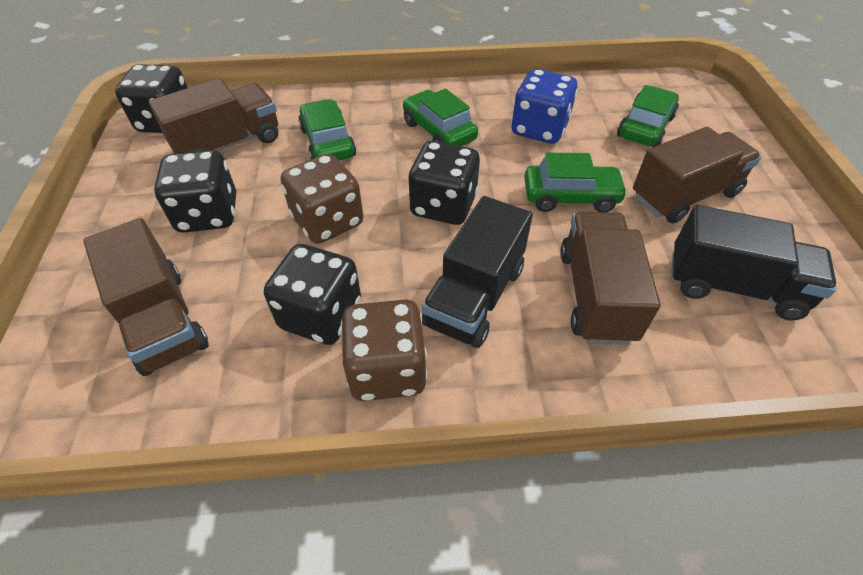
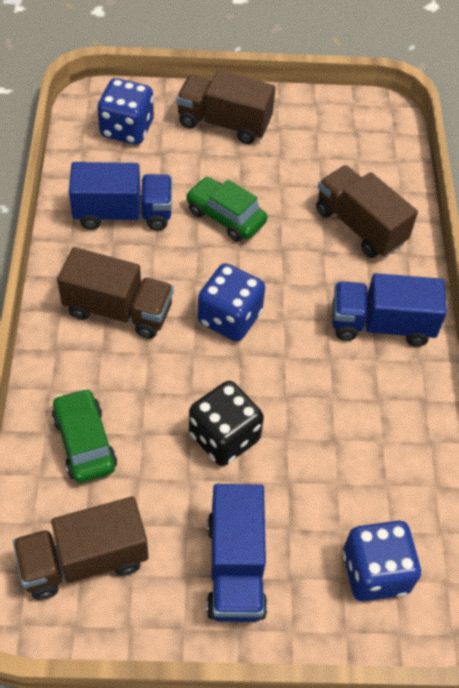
black dice: [115,64,188,133] [154,150,236,232] [264,244,361,345] [408,141,480,225] = 4 -> [189,381,264,466] = 1
black truck: [422,196,533,348] [671,205,837,320] = 2 -> none = 0
blue dice: [511,69,578,144] = 1 -> [97,78,154,145] [198,263,265,341] [343,521,422,601] = 3
blue truck: none = 0 -> [69,162,172,231] [206,484,268,622] [333,273,447,346] = 3
brown dice: [281,154,363,244] [341,300,427,401] = 2 -> none = 0
green car: [298,99,356,160] [403,89,478,146] [524,153,628,212] [617,85,679,147] = 4 -> [52,388,117,483] [186,177,267,242] = 2

